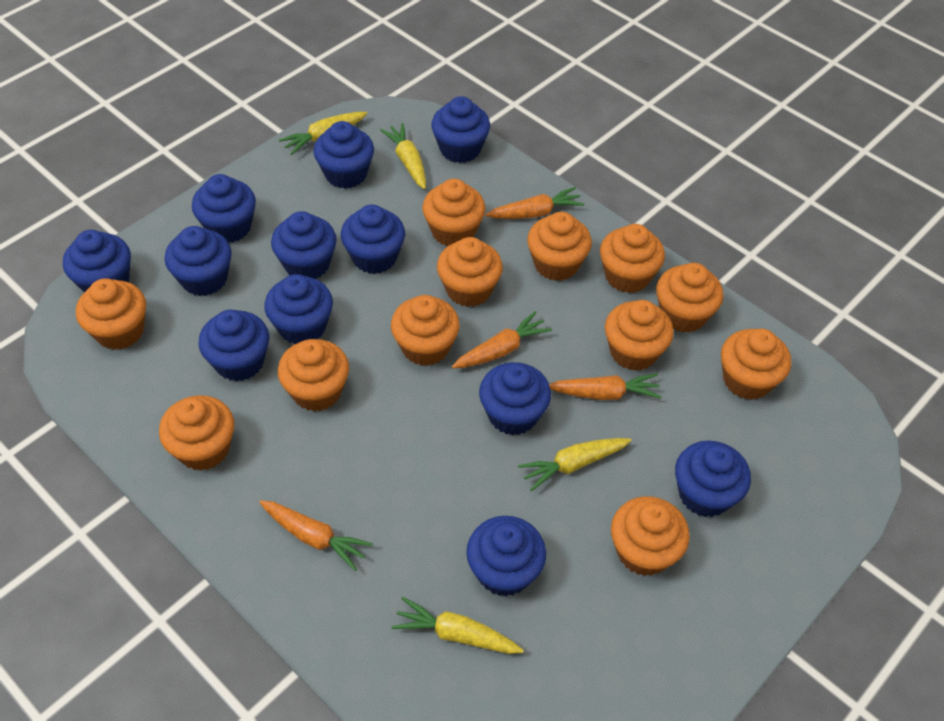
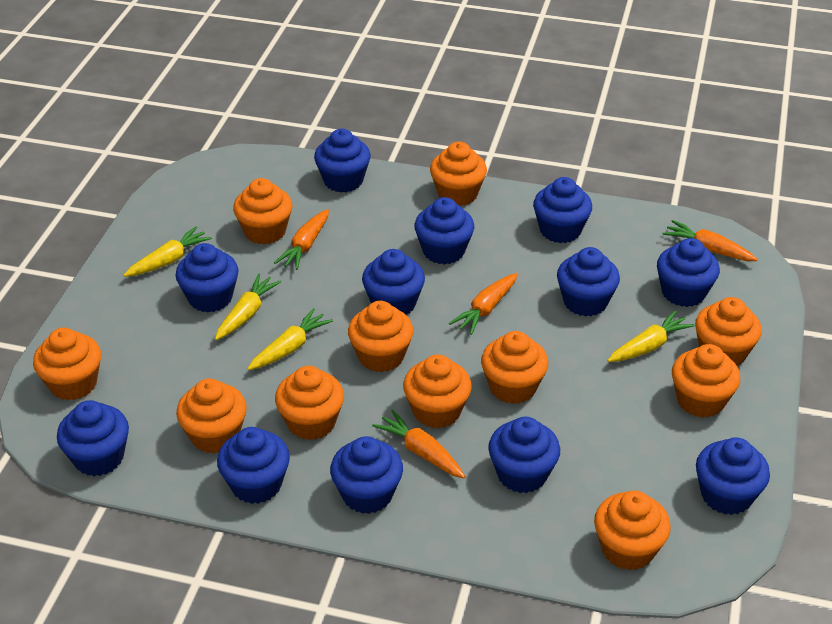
orange cupcake: [76,278,146,350] [159,395,234,471] [278,339,349,411] [391,295,460,366] [422,179,485,246] [437,237,503,307] [527,212,592,281] [600,224,665,293] [605,300,674,371] [611,496,690,576] [656,263,723,333] [721,329,791,400] = 12 -> [33,328,101,400] [176,379,247,454] [233,178,292,245] [275,366,344,440] [348,301,413,372] [403,354,472,429] [430,142,487,206] [481,331,548,404] [594,491,671,570] [672,344,740,418] [695,297,762,366] = 11

